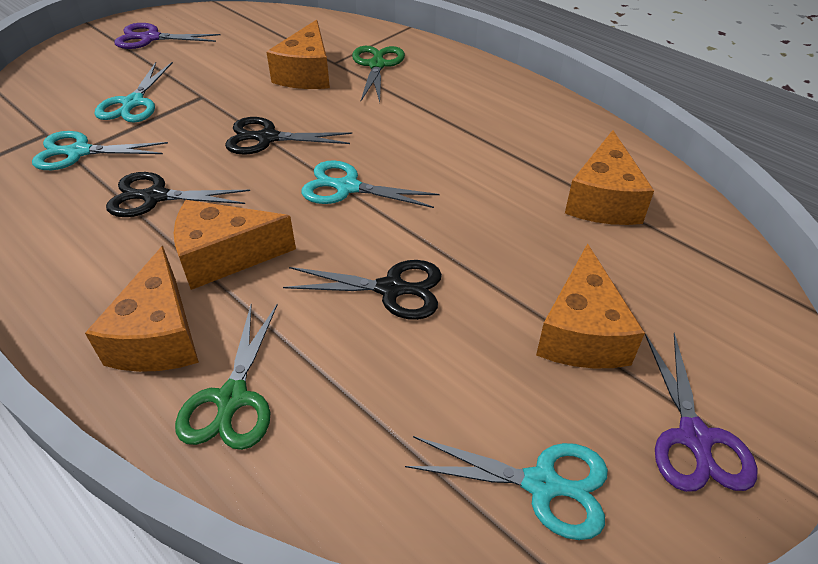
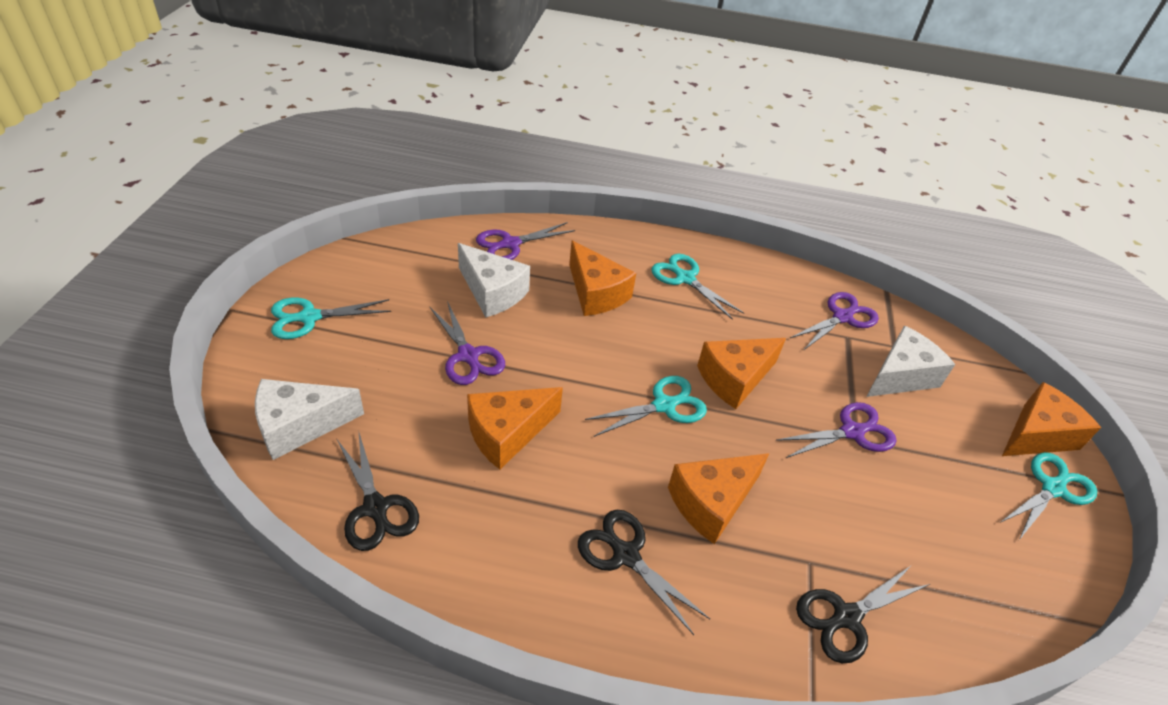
green scissors: [175,304,277,450] [352,46,405,102] = 2 -> none = 0
purple scissors: [114,23,221,49] [645,333,757,492] = 2 -> [430,301,505,385] [476,222,575,260] [776,402,896,458] [790,292,879,350] = 4
white cheese: none = 0 -> [255,379,364,460] [458,243,530,318] [866,326,955,397] = 3

